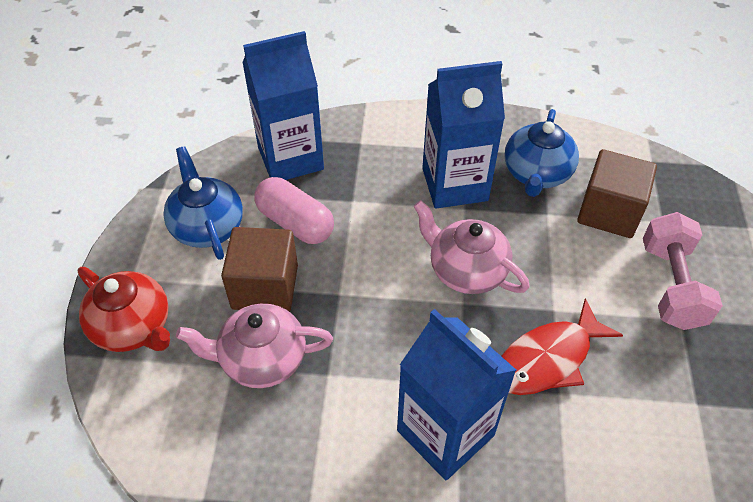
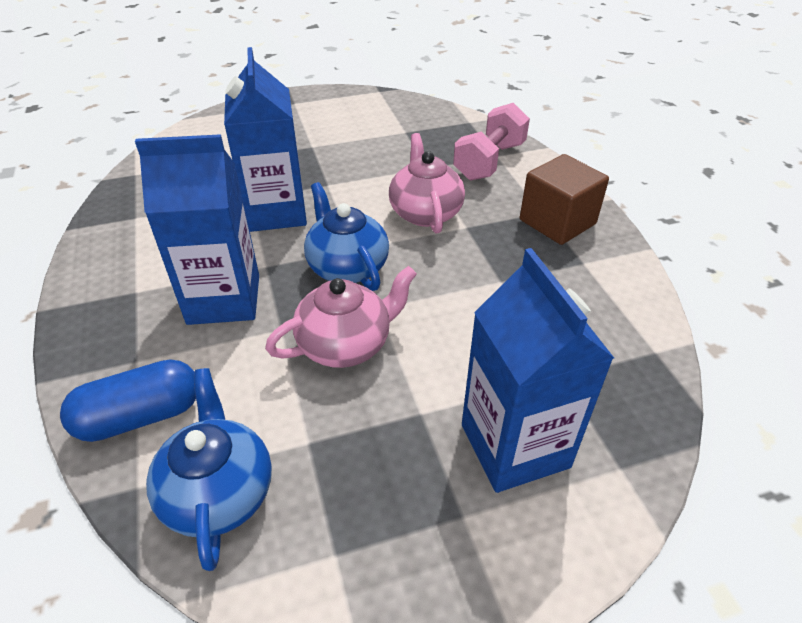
blue capsule: none = 0 -> [60,359,196,442] = 1
brown cube: [221,227,298,312] [577,149,657,238] = 2 -> [520,154,609,245] = 1
pink capsule: [255,177,334,244] = 1 -> none = 0
red fish: [501,298,623,395] = 1 -> none = 0
red teapot: [77,267,170,352] = 1 -> none = 0

